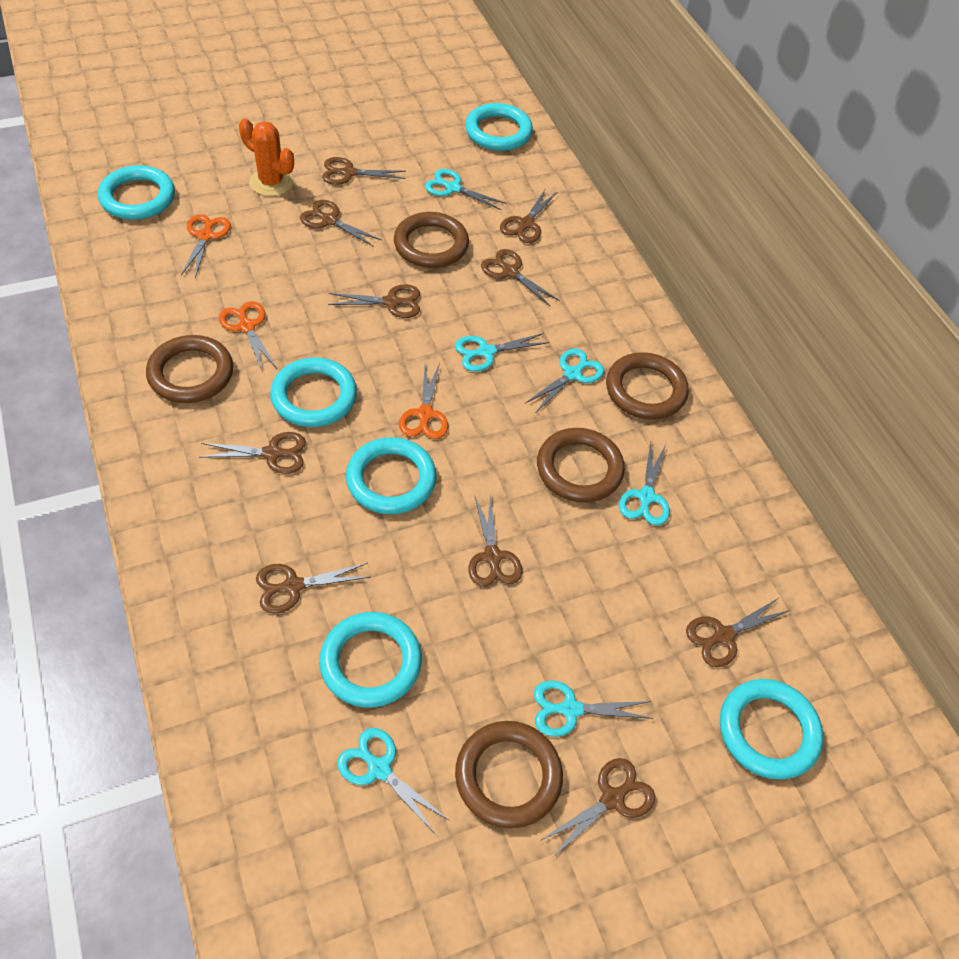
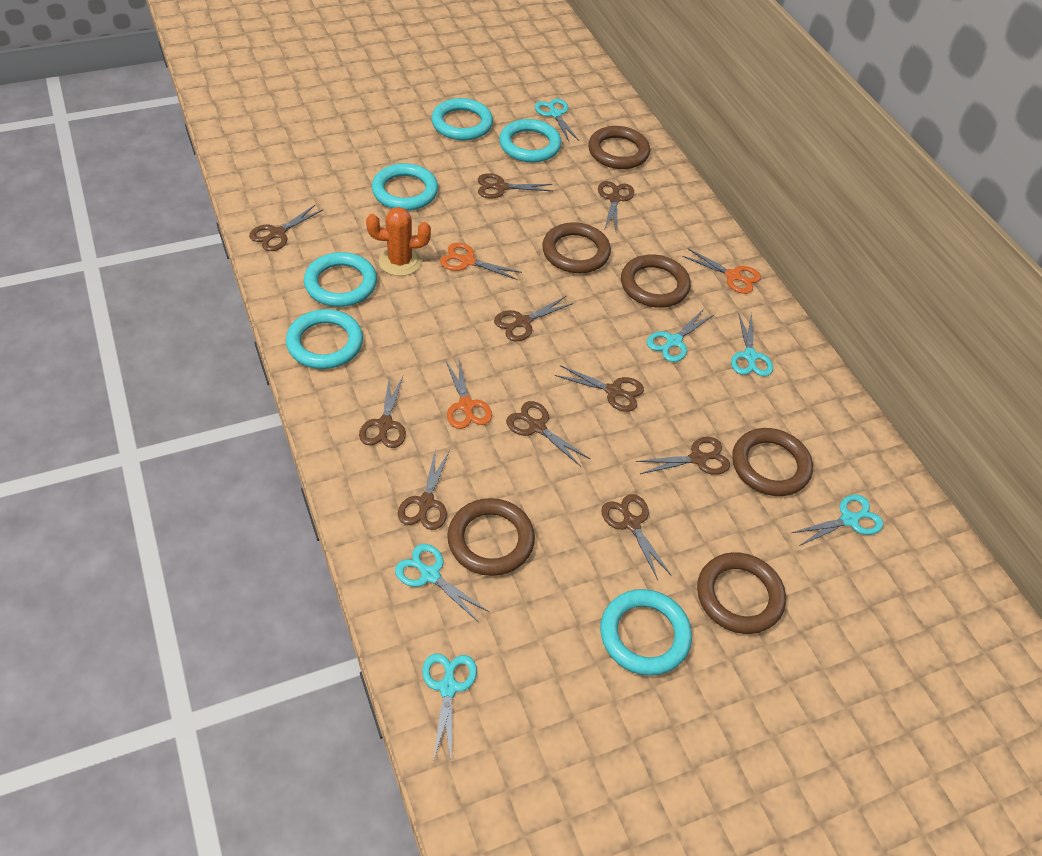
brown ring: [146,335,233,403] [394,212,469,268] [455,721,563,828] [537,428,625,503] [606,352,689,420] = 5 -> [447,498,535,576] [542,222,611,273] [588,126,650,169] [621,254,691,308] [697,552,786,634] [732,428,813,496] = 6

